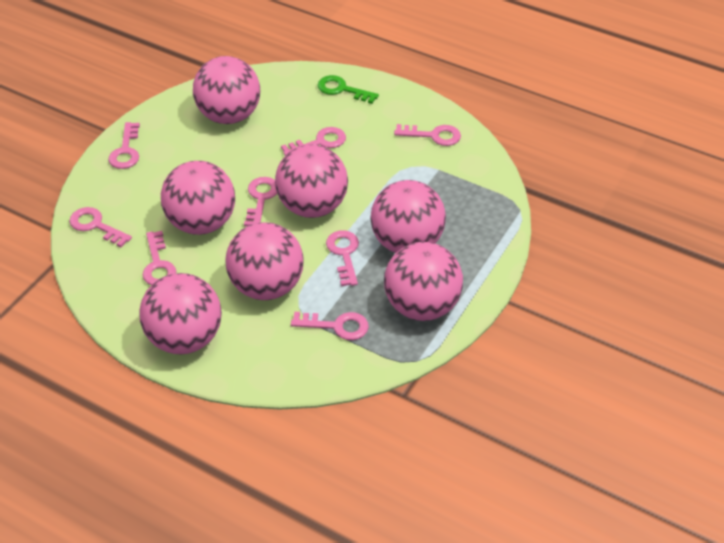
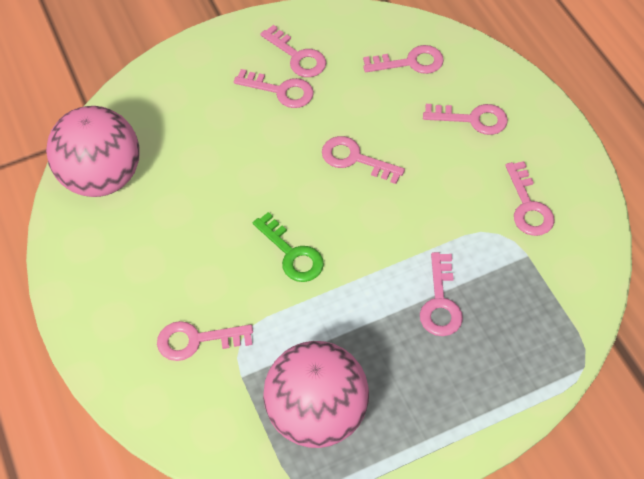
pink ball: [139,273,222,354] [161,161,235,235] [193,56,260,124] [225,222,304,300] [275,145,348,218] [371,180,446,253] [384,242,463,321] = 7 -> [46,106,140,197] [263,341,369,448] = 2

